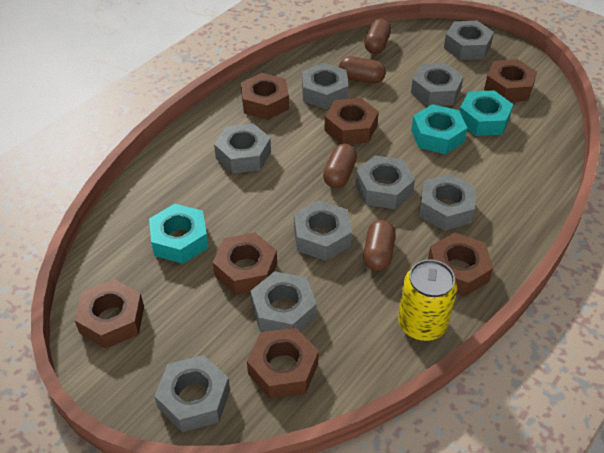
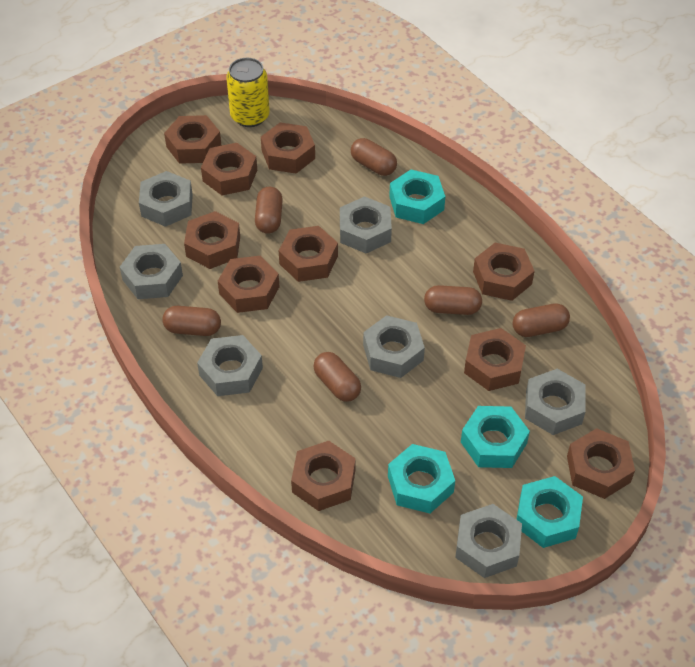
brown capsule: [323,144,357,188] [339,56,386,84] [363,220,396,271] [364,19,391,54] = 4 -> [162,306,221,336] [255,187,283,234] [313,352,361,402] [351,138,397,176] [424,285,482,315] [512,303,570,337] = 6
brown nut: [74,279,144,349] [213,233,277,295] [241,73,289,120] [247,327,319,399] [324,98,379,144] [428,232,493,297] [484,59,537,102] = 7 -> [164,115,221,164] [184,211,240,269] [201,143,257,195] [218,256,279,313] [261,122,315,173] [279,226,338,282] [291,441,356,511] [464,328,526,391] [473,243,535,301] [567,428,635,499] = 10
grey nut: [154,355,230,432] [214,123,271,174] [250,271,317,332] [294,200,352,261] [302,63,349,109] [355,155,415,209] [411,63,464,107] [419,174,476,231] [444,21,494,60] = 9 -> [120,244,183,299] [139,171,193,227] [197,335,263,396] [340,196,392,254] [363,315,425,378] [455,504,522,578] [525,369,586,435] = 7
turquoise nut: [149,204,209,264] [411,104,467,154] [460,90,513,136] = 3 -> [388,444,455,513] [389,170,445,224] [461,406,530,468] [516,476,583,548] = 4

